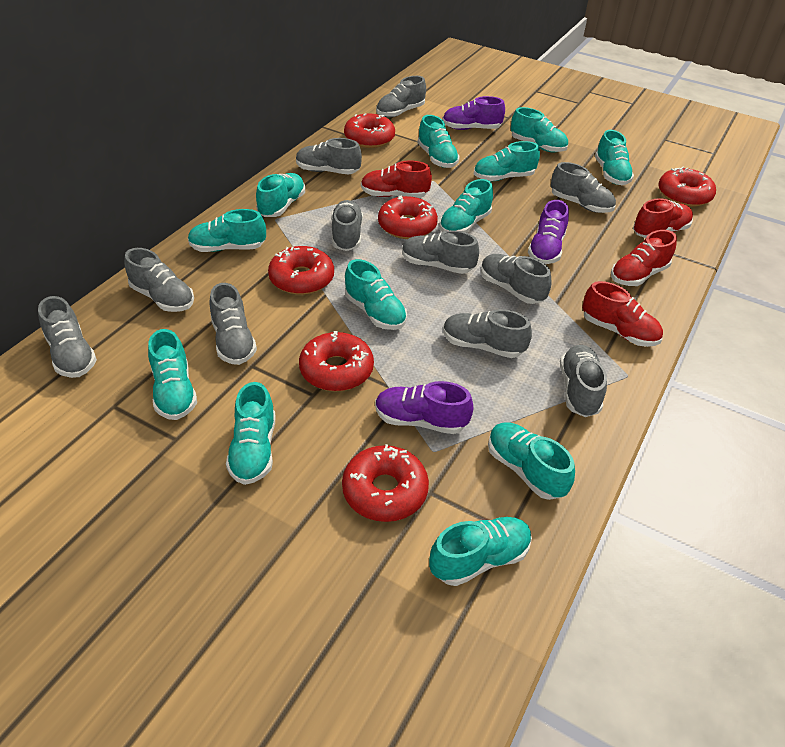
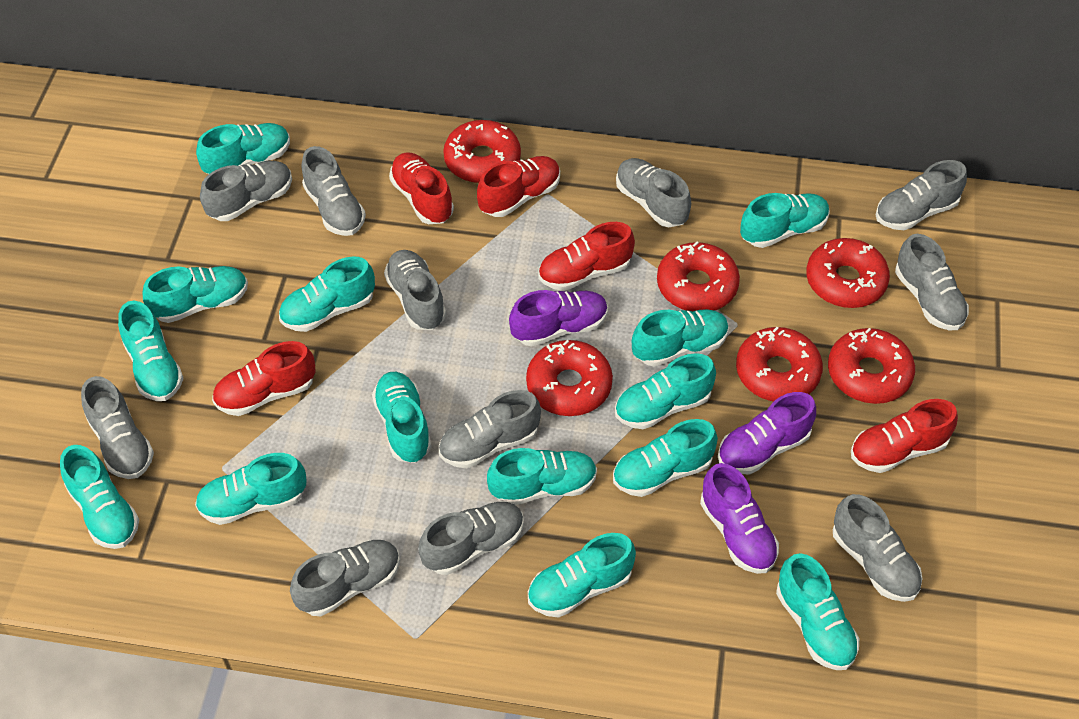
red shoe: [361,161,432,198] [582,281,663,347] [611,230,677,286] [633,198,693,238] = 4 -> [212,341,316,416] [389,152,454,224] [477,156,560,217] [538,222,635,291] [851,399,958,473] = 5
turquoise shoe: [148,329,197,420] [188,209,266,252] [226,382,276,485] [256,173,305,217] [345,259,407,330] [417,115,460,168] [429,517,532,586] [439,179,493,233] [474,141,540,181] [488,423,575,500] [511,107,568,152] [595,130,634,185] = 12 -> [60,445,139,549] [118,301,184,401] [143,266,248,323] [195,453,306,525] [196,123,290,174] [279,256,375,332] [372,372,432,463] [487,448,597,505] [528,533,636,618] [613,419,718,497] [615,353,716,429] [632,309,729,367] [740,193,830,248] [776,553,859,670] = 14

